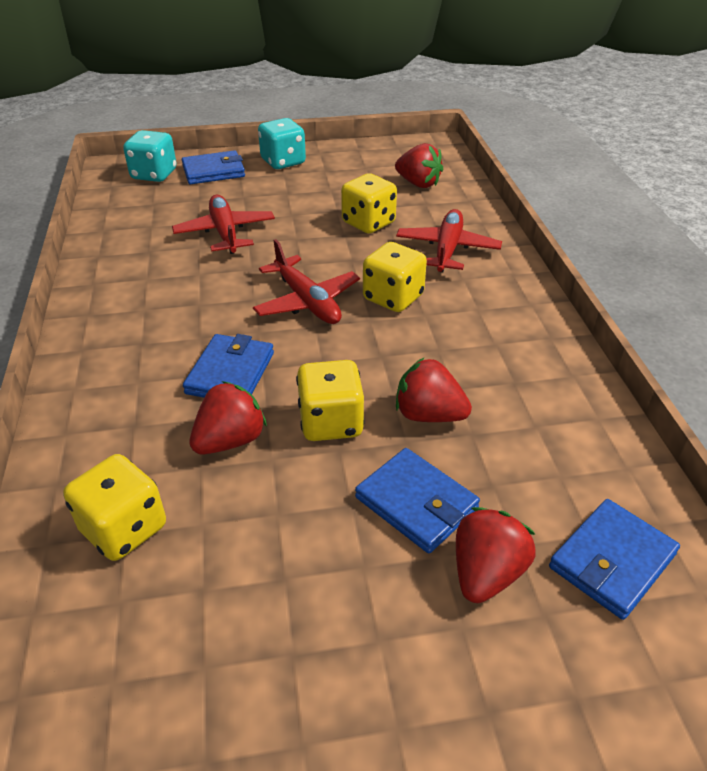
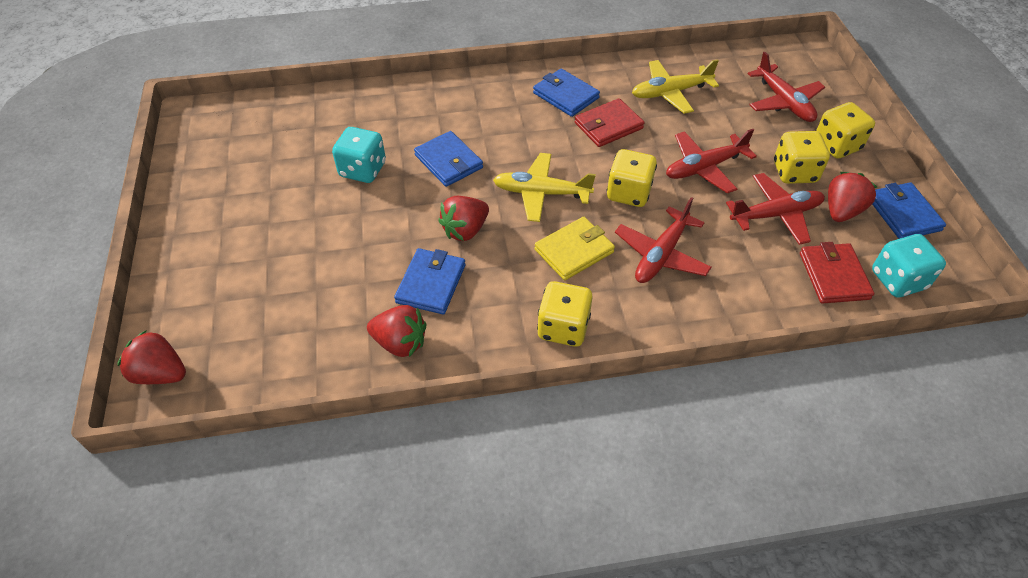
red plane: [172,195,275,254] [253,239,360,324] [396,209,502,273] = 3 -> [615,197,712,283] [666,129,757,194] [726,173,825,245] [748,52,825,122] = 4
red wallet: none = 0 -> [575,98,645,147] [800,242,874,304] = 2
yellow plane: none = 0 -> [493,153,596,222] [632,59,719,114] = 2
yellow wallet: none = 0 -> [535,217,615,280] = 1

